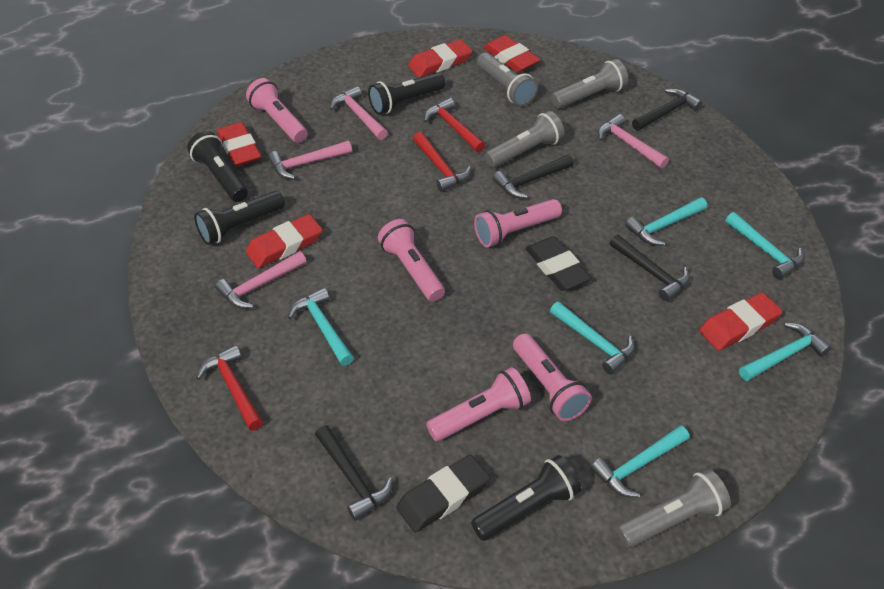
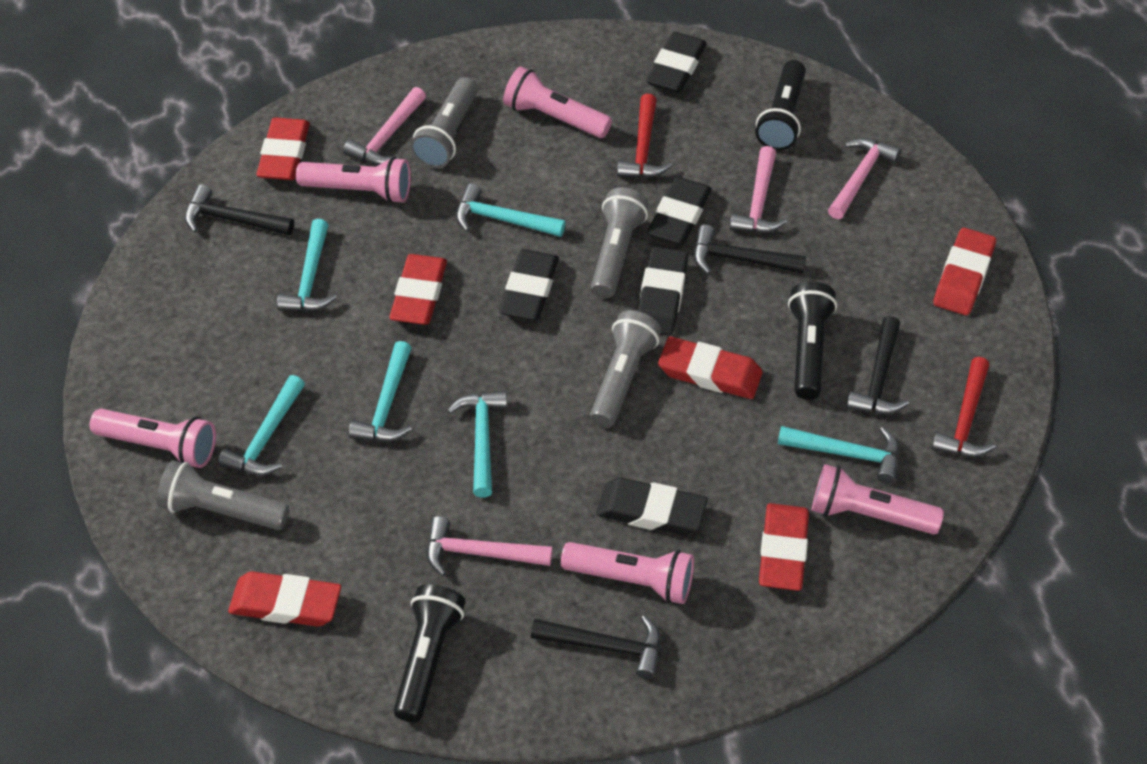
black eraser: [396,455,490,532] [526,236,591,291] = 2 -> [499,249,559,320] [596,478,708,535] [637,247,688,336] [646,32,707,93] [647,177,712,245] = 5
black flashlight: [187,131,248,202] [194,191,285,245] [368,73,445,115] [471,455,582,541] = 4 -> [394,584,465,722] [755,60,806,151] [788,282,837,400] = 3
red eraser: [217,122,262,167] [246,214,323,268] [408,39,472,78] [483,35,540,73] [699,292,782,350] = 5 -> [228,571,341,627] [256,117,310,180] [389,254,447,325] [658,337,763,399] [759,503,809,591] [933,228,996,315] = 6
red hammer: [197,345,263,430] [413,132,471,192] [424,98,485,153] = 3 -> [617,94,672,178] [931,357,996,457] = 2

